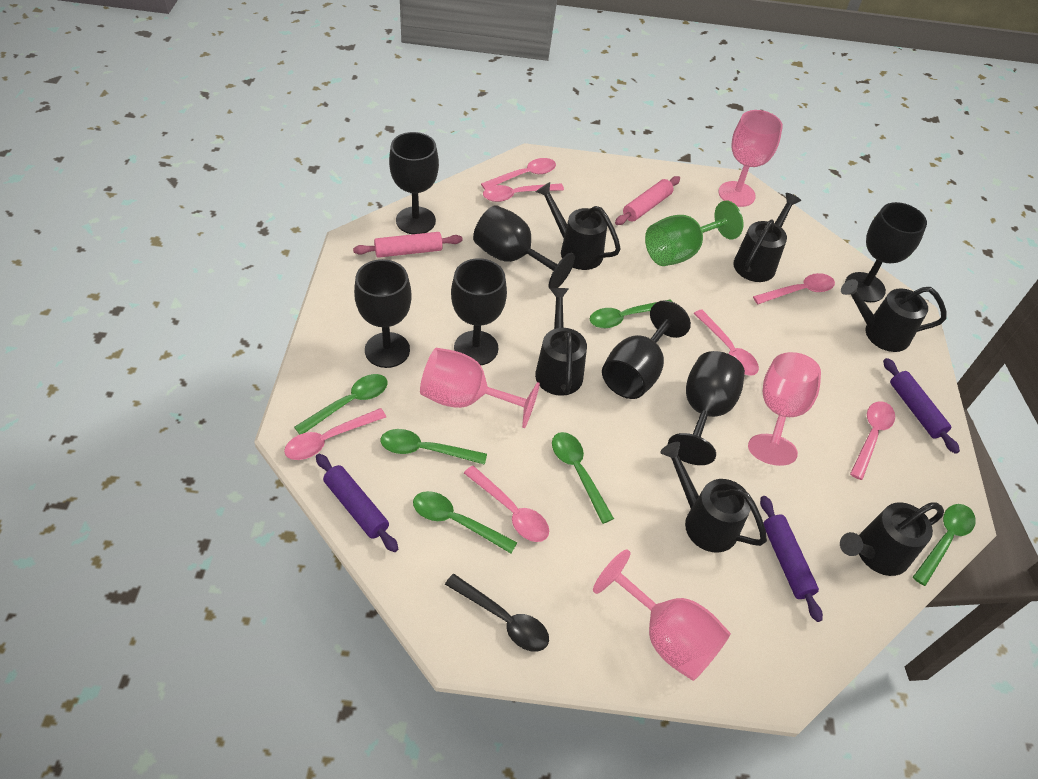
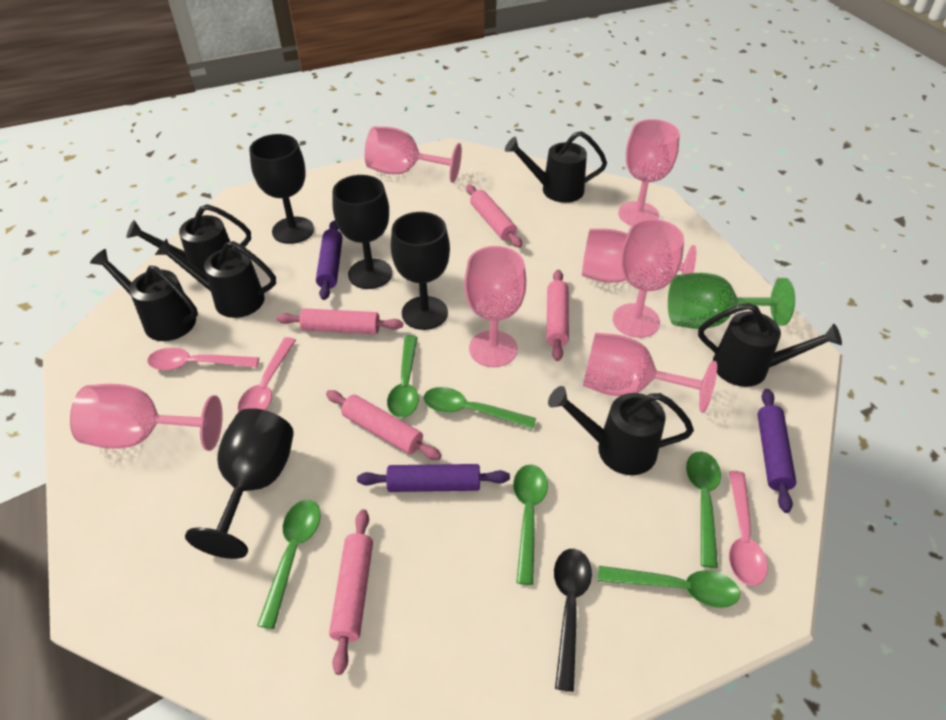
black goblet: [354,259,412,368] [389,132,439,234] [451,258,507,365] [473,205,575,289] [602,300,691,399] [668,351,745,465] [845,202,927,302] = 7 -> [185,408,294,559] [249,134,314,244] [333,175,392,289] [391,212,450,330] = 4
pink goblet: [420,348,540,428] [593,549,731,681] [718,110,783,207] [748,352,821,466] = 4 -> [70,384,223,451] [365,127,462,183] [464,246,526,367] [582,229,696,283] [583,333,717,413] [613,219,684,338] [618,119,680,226] = 7
pink rolling pin: [353,232,463,258] [615,176,680,225] = 2 -> [277,308,403,334] [326,390,442,460] [329,509,373,675] [466,185,522,248] [546,270,569,361] = 5
pink spoon: [284,408,386,460] [464,465,549,542] [481,158,556,189] [483,184,564,202] [694,309,759,376] [753,273,835,304] [850,401,895,480] = 7 -> [147,347,259,370] [238,337,296,412] [729,471,768,586] = 3

